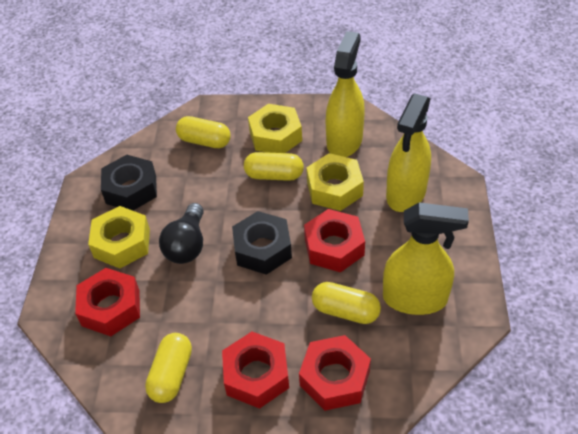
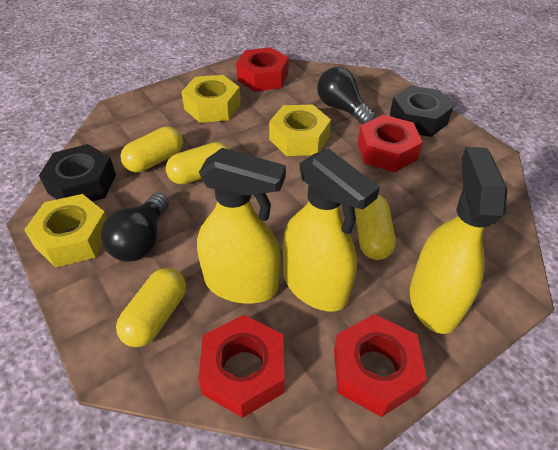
black light bulb: [159,203,204,264] = 1 -> [101,193,169,262] [317,67,375,124] = 2

